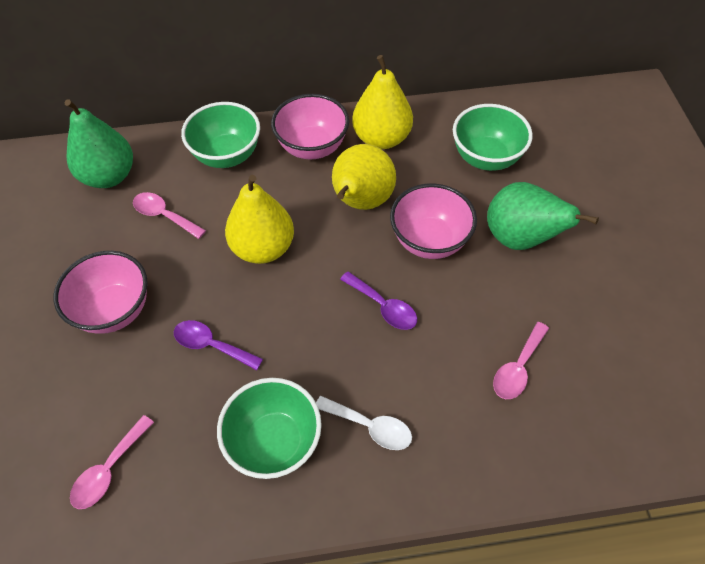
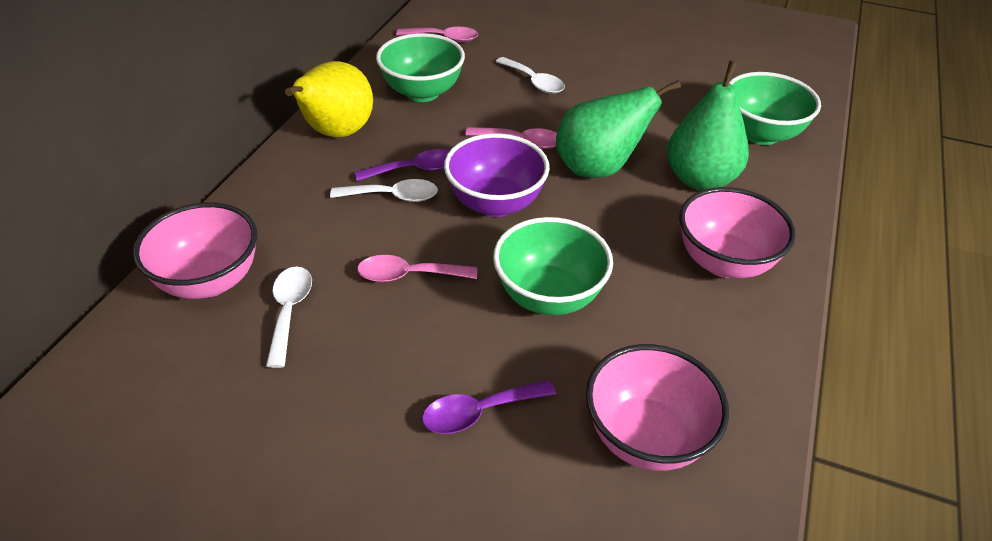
purple bowl: none = 0 -> [444,133,550,217] = 1
white spoon: [316,396,412,450] = 1 -> [266,267,312,368] [330,179,438,202] [496,57,565,94] = 3
yellow pear: [225,175,294,264] [332,144,396,210] [352,55,413,149] = 3 -> [285,61,373,137] = 1

